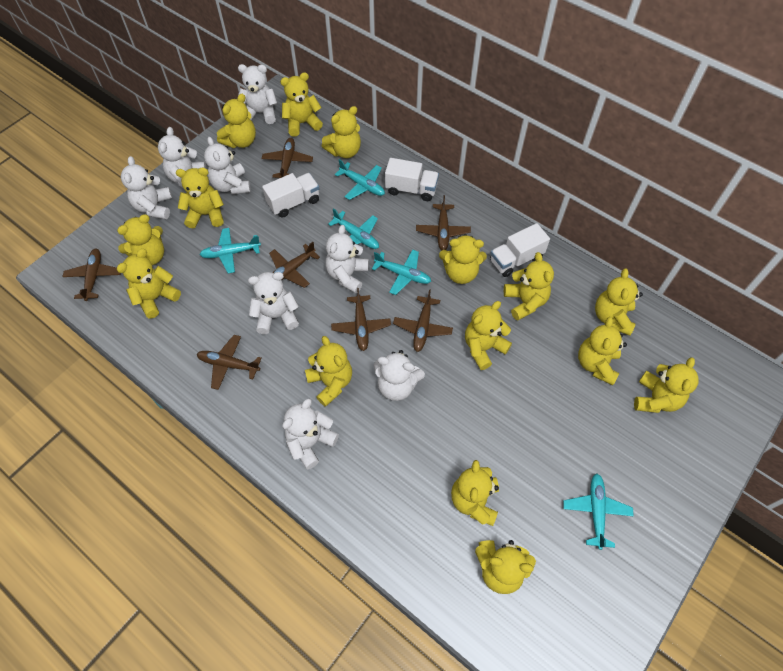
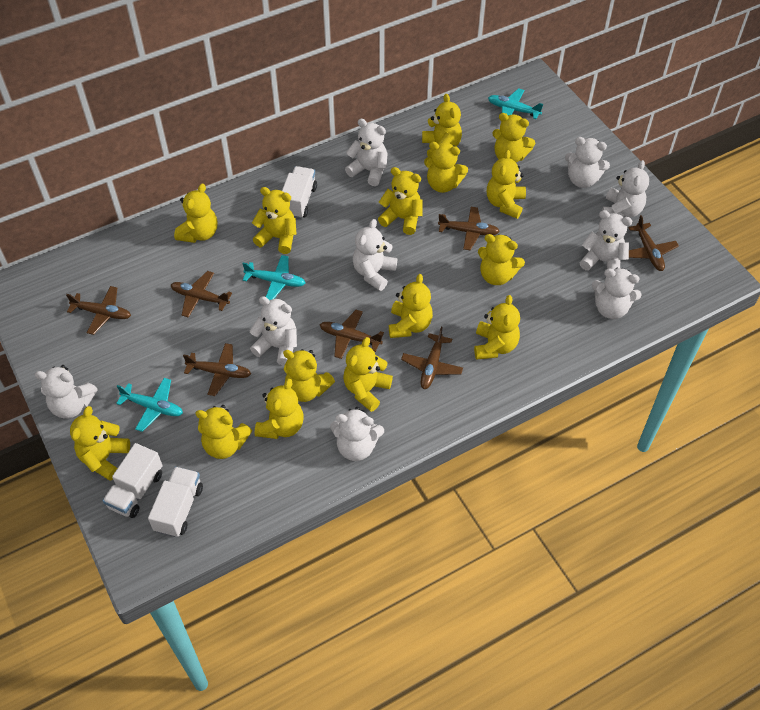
turquoise plane: [199,228,261,273] [328,208,379,249] [335,159,385,200] [372,249,431,295] [563,474,634,550] = 5 -> [116,378,183,432] [242,255,306,300] [488,88,543,122] = 3
white teddy bear: [121,156,172,219] [158,127,207,188] [204,137,251,194] [238,64,278,124] [248,272,299,334] [282,399,339,469] [325,225,369,293] [374,350,425,401] = 8 -> [35,365,97,419] [250,296,297,366] [330,407,384,461] [345,119,388,186] [353,219,397,291] [565,137,610,188] [580,210,632,271] [592,268,642,319] [602,160,649,218] = 9

